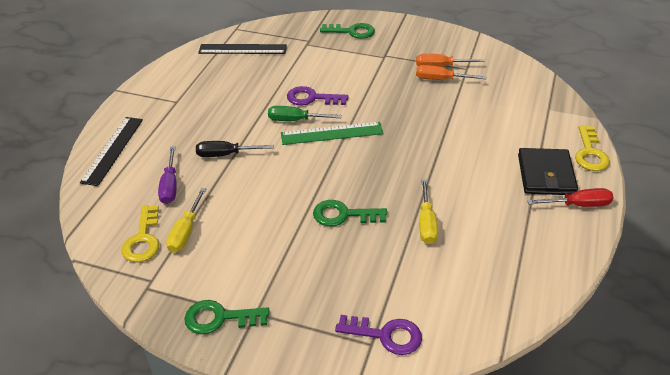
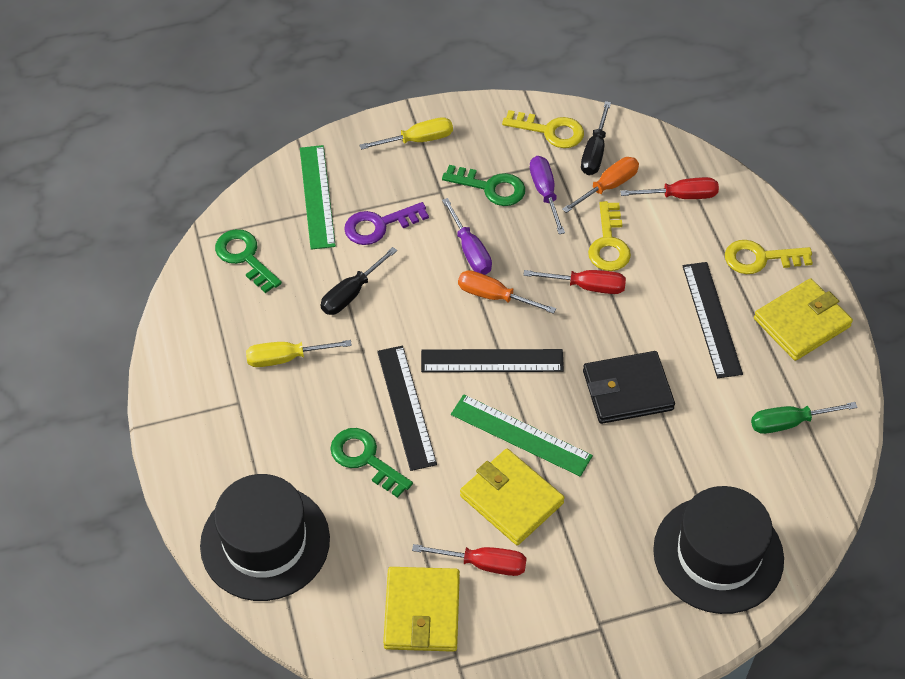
black hat: none = 0 -> [200,474,330,601] [653,486,784,614] = 2
black ruler: [80,117,143,186] [198,44,287,54] = 2 -> [377,346,437,471] [421,349,564,372] [683,262,743,378] = 3
black screwdriver: [196,141,274,157] = 1 -> [321,247,397,315] [581,101,611,175] = 2
green ruler: [281,122,383,145] = 1 -> [300,145,336,250] [451,395,593,477] = 2
purple key: [287,86,348,105] [335,315,422,355] = 2 -> [344,202,429,245] = 1
purple screwdriver: [158,146,177,204] = 1 -> [442,198,492,275] [530,156,565,234] = 2
red screwdriver: [527,188,614,207] = 1 -> [412,544,527,576] [523,270,626,294] [620,177,719,199] = 3
yellow key: [121,205,159,262] [575,125,610,171] = 2 -> [502,110,584,148] [588,201,631,271] [725,240,813,274] = 3
yellow wallet: none = 0 -> [383,567,460,652] [460,449,564,545] [754,278,853,361] = 3

